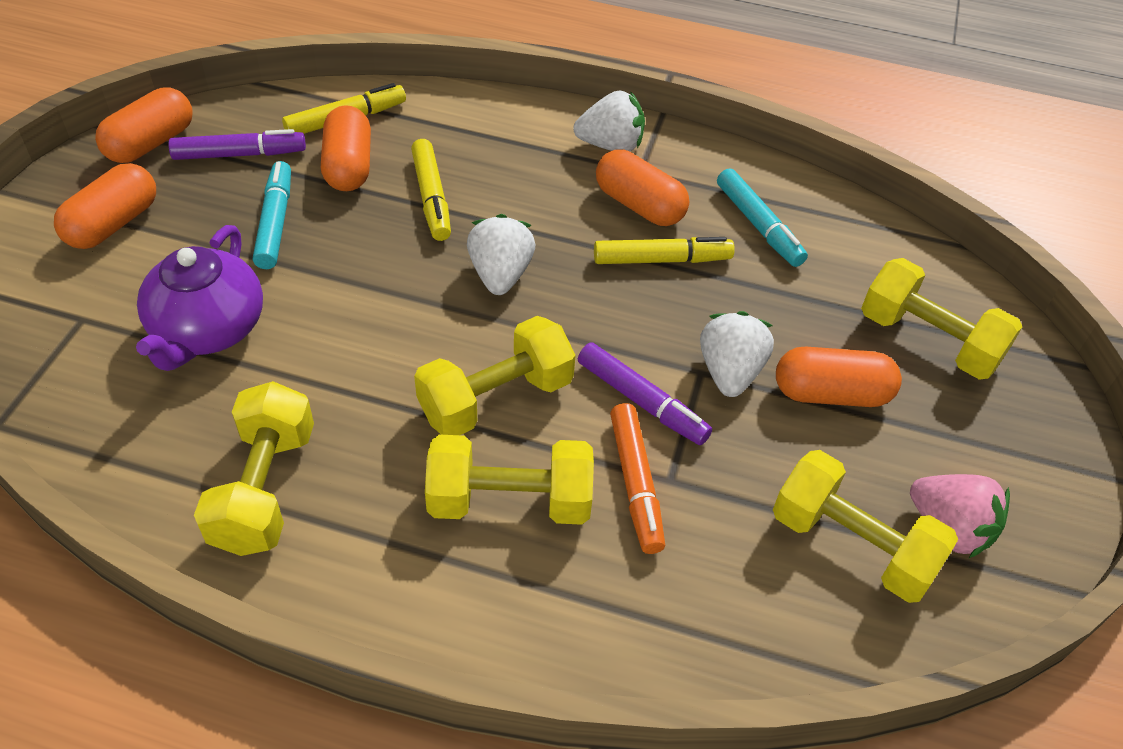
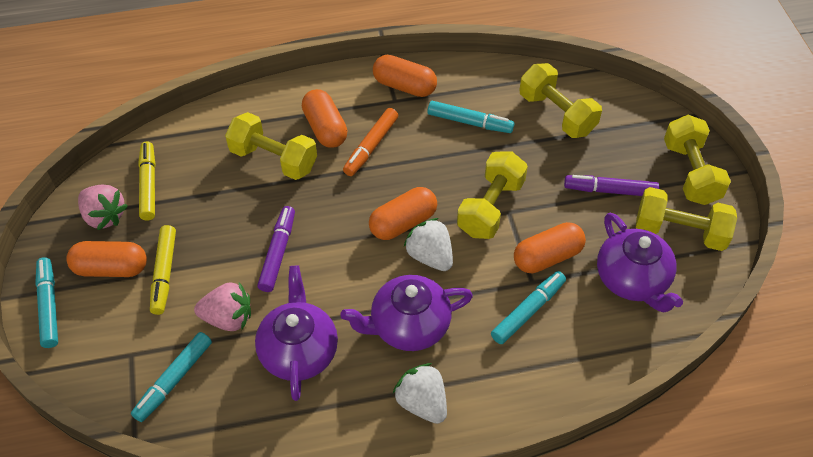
pink strawberry: [910,474,1010,558] = 1 -> [78,185,128,230] [194,282,251,331] = 2
purple teapot: [136,225,263,371] = 1 -> [255,266,338,401] [340,275,473,351] [597,213,683,313] = 3
turquoise marker: [253,161,291,269] [717,168,808,267] = 2 -> [35,257,58,348] [131,332,212,422] [427,101,514,133] [491,271,566,344] = 4
white strawberry: [467,214,535,295] [573,90,645,151] [700,311,774,397] = 3 -> [393,363,447,424] [404,218,453,271] = 2
yellow marker: [282,83,406,134] [411,139,451,241] [594,237,735,264] = 3 -> [138,142,156,220] [150,225,176,315] = 2

